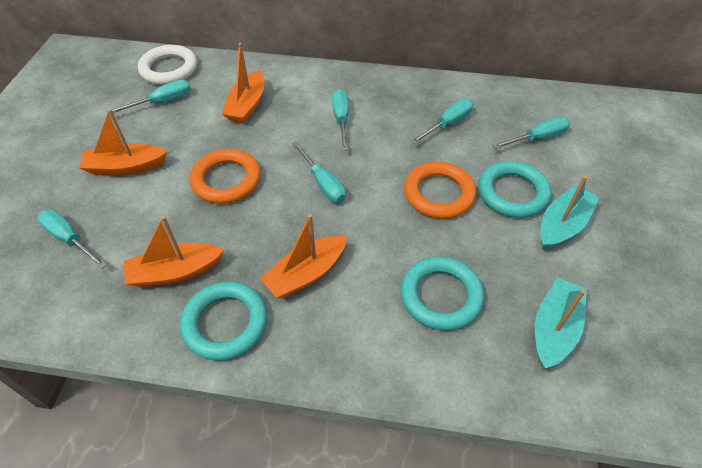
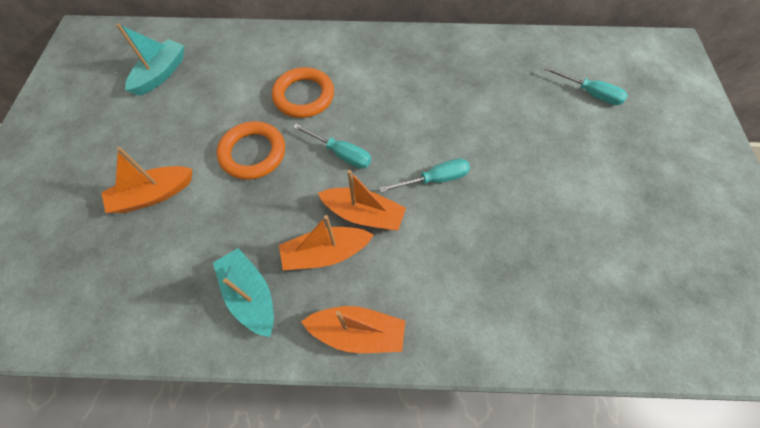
turquoise ring: [180,281,267,360] [400,256,484,330] [478,161,551,218] = 3 -> none = 0
turquoise screwdriver: [37,209,107,269] [108,80,191,113] [292,141,346,203] [332,89,349,151] [411,99,473,144] [492,116,570,149] = 6 -> [293,124,371,169] [379,158,470,193] [544,66,628,105] = 3
white ring: [138,45,197,85] = 1 -> none = 0

